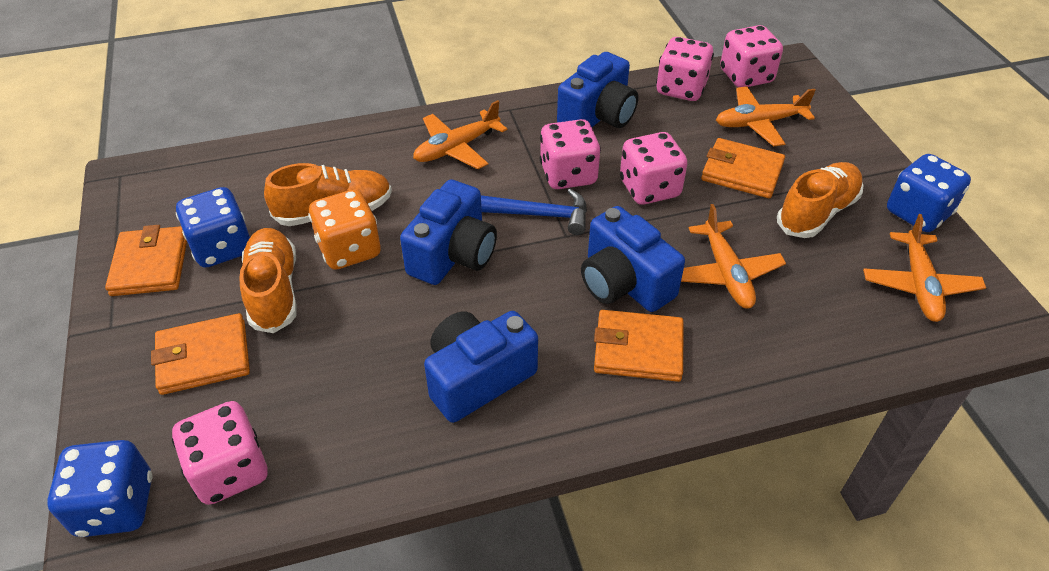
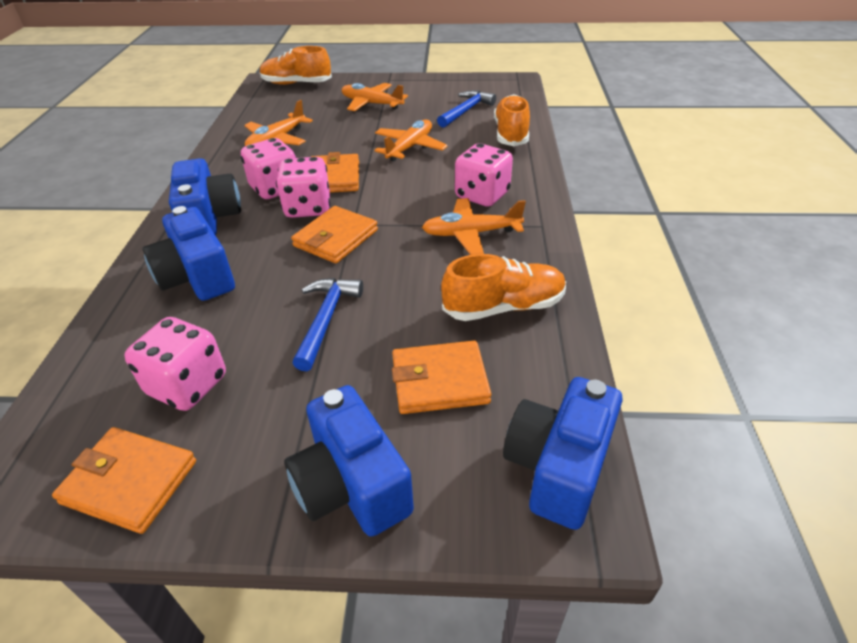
blue dice: [47,440,152,537] [176,187,250,267] [887,154,971,232] = 3 -> none = 0
blue hammer: [481,189,587,235] = 1 -> [293,278,363,371] [437,90,496,128] = 2
orange dice: [308,189,381,270] = 1 -> none = 0
pink dice: [172,401,267,505] [540,119,601,189] [620,132,688,205] [656,37,714,101] [720,25,783,87] = 5 -> [124,317,226,411] [241,138,296,199] [276,157,330,218] [455,143,513,207] = 4

